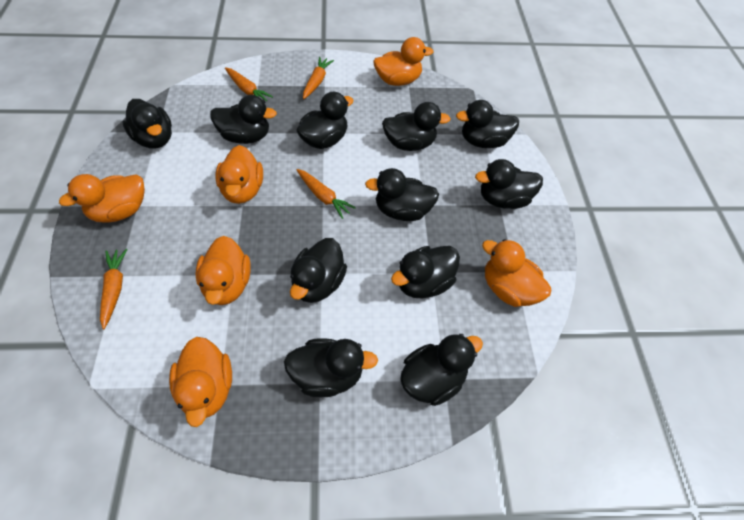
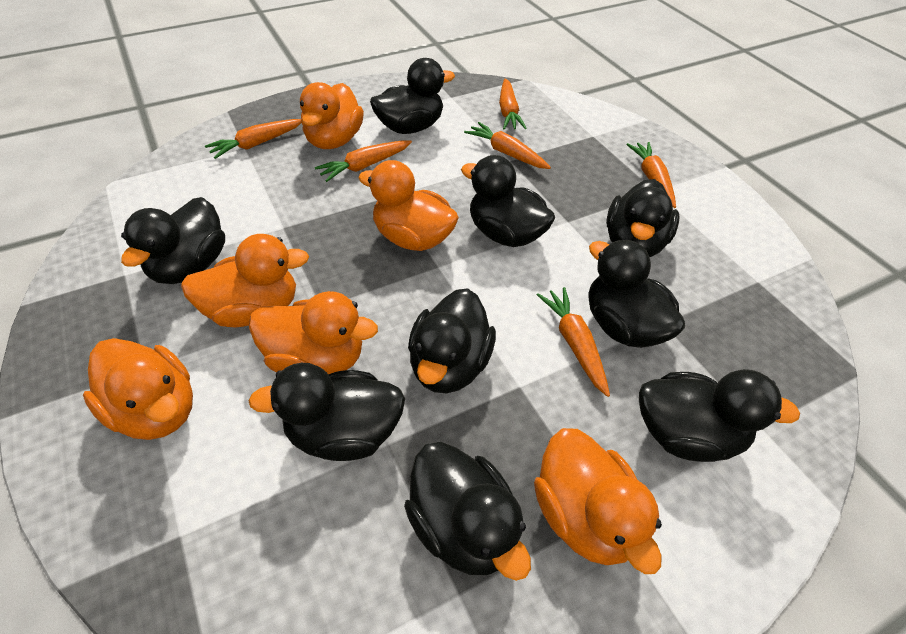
black duck: [122,99,172,149] [210,95,277,144] [284,338,378,397] [290,238,347,303] [296,92,354,149] [365,168,439,221] [382,102,451,151] [391,246,460,299] [400,334,483,406] [456,100,519,148] [475,159,543,209] = 11 -> [121,197,225,284] [248,363,405,461] [370,58,455,134] [404,442,531,581] [408,288,496,394] [461,155,555,247] [588,240,685,348] [606,179,679,257] [639,369,800,462] = 9
orange carrot: [100,249,128,329] [225,67,273,101] [296,169,356,219] [303,57,334,99] = 4 -> [205,119,301,159] [315,141,412,182] [464,122,551,169] [499,78,527,129] [537,287,610,397] [626,142,676,208] = 6

